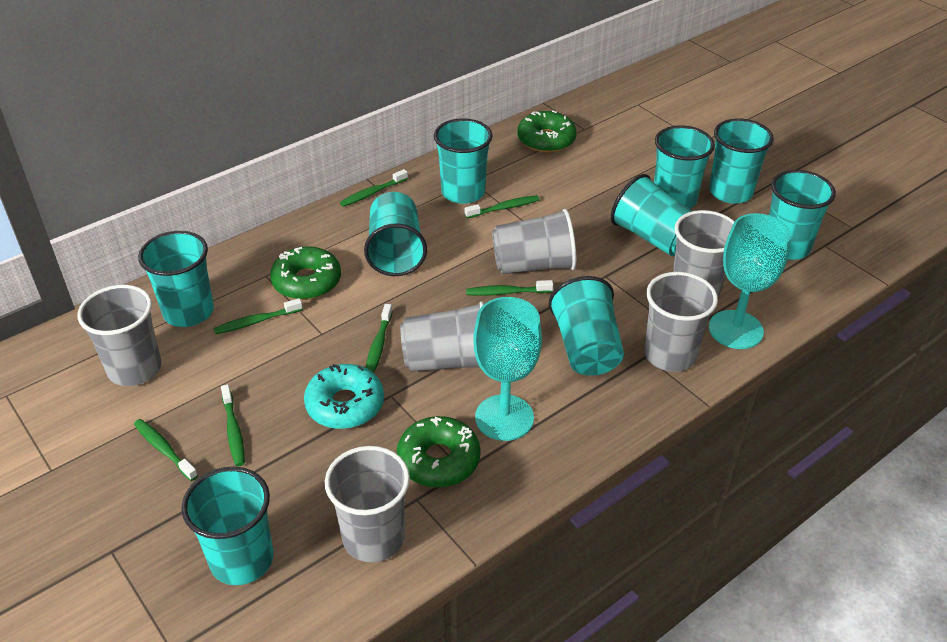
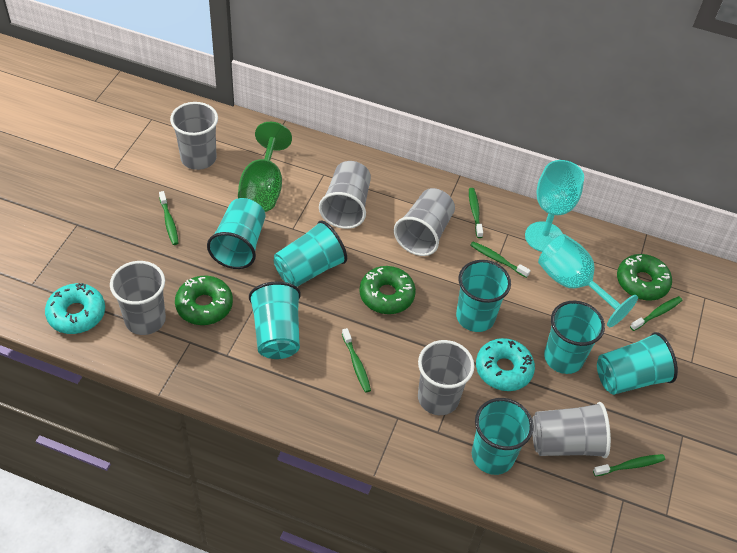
green goblet: none = 0 -> [238,122,292,212] = 1
green toothbrush: [134,419,198,481] [213,298,303,334] [221,384,245,466] [340,169,408,207] [366,304,393,373] [465,195,539,218] [466,280,553,296] = 7 -> [159,191,178,245] [342,328,371,393] [469,188,483,238] [470,242,531,278] [593,454,665,476] [630,296,682,331] = 6
turquoise cup: [138,231,214,327] [181,467,274,585] [364,192,427,276] [434,118,493,204] [548,276,624,376] [611,174,692,256] [654,125,715,209] [709,119,774,203] [769,170,836,260] = 9 -> [207,198,265,269] [249,281,301,359] [274,220,347,287] [456,260,511,332] [472,398,533,475] [544,301,605,374] [597,332,678,395] = 7
turquoise donut: [304,364,384,429] = 1 -> [45,283,105,334] [476,338,535,391] = 2

